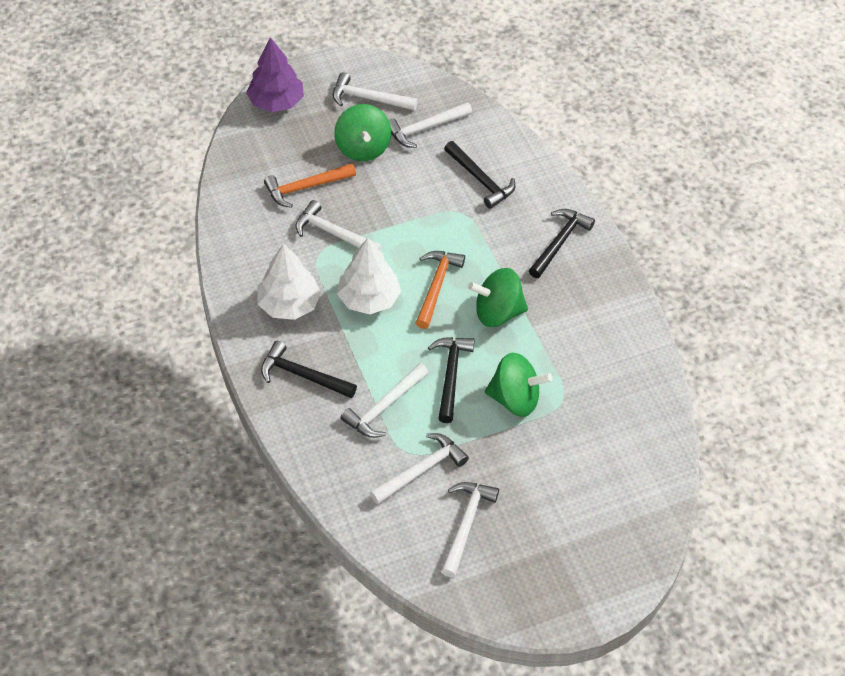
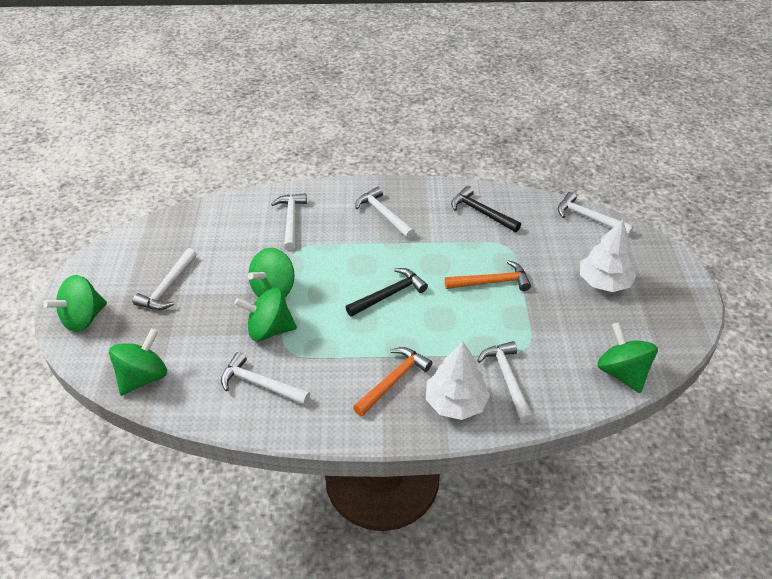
black hammer: [261,341,357,398] [428,337,475,423] [444,141,515,209] [529,209,595,278] = 4 -> [346,268,428,317] [451,186,521,232] = 2
green spinning top: [334,104,391,161] [468,268,528,327] [485,353,552,417] = 3 -> [43,275,107,332] [109,328,167,396] [234,288,297,341] [248,248,294,297] [597,322,658,393] = 5
purple tree: [246,37,304,112] = 1 -> none = 0

